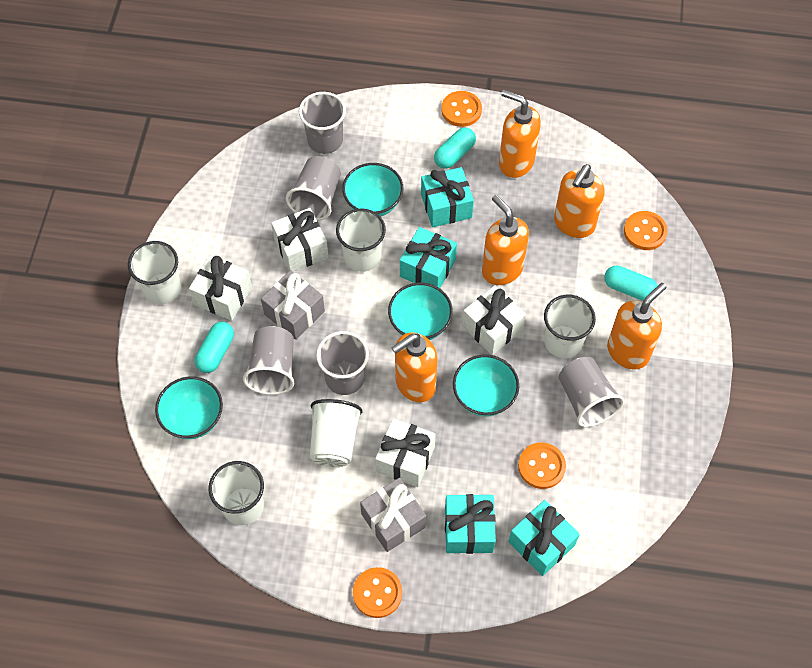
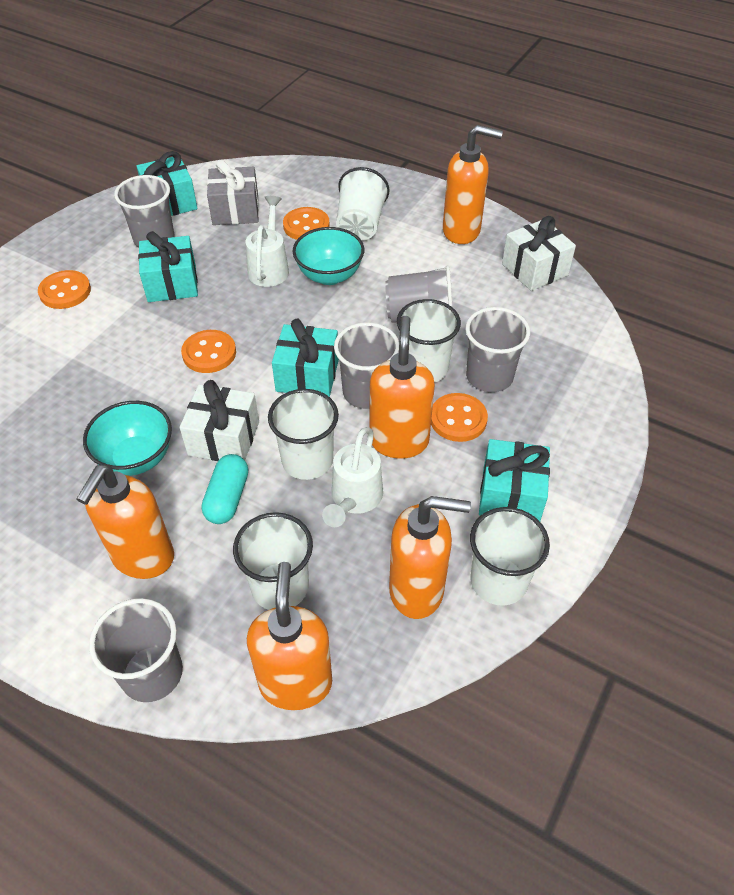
grey gift: [261,270,325,340] [360,478,426,552] = 2 -> [207,160,259,225] = 1
turquoise bowl: [155,376,223,439] [342,163,403,217] [388,283,453,340] [453,355,519,416] = 4 -> [83,401,172,476] [293,227,364,285] = 2
turquoise capsule: [195,322,234,373] [434,128,476,169] [604,266,658,301] = 3 -> [202,454,248,524] = 1
white gift: [189,255,252,321] [271,208,329,272] [375,418,436,487] [462,285,526,355] = 4 -> [180,380,259,461] [502,216,576,291] = 2
white watering can: none = 0 -> [245,196,289,287] [322,427,383,527] = 2

